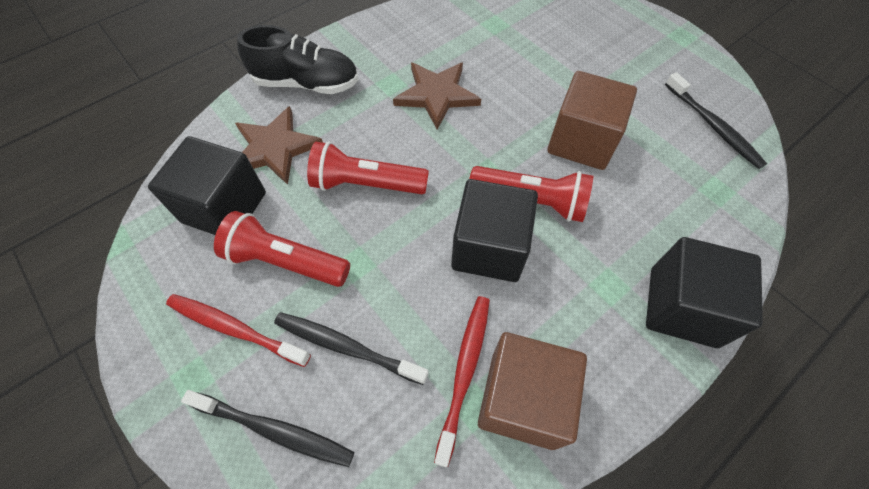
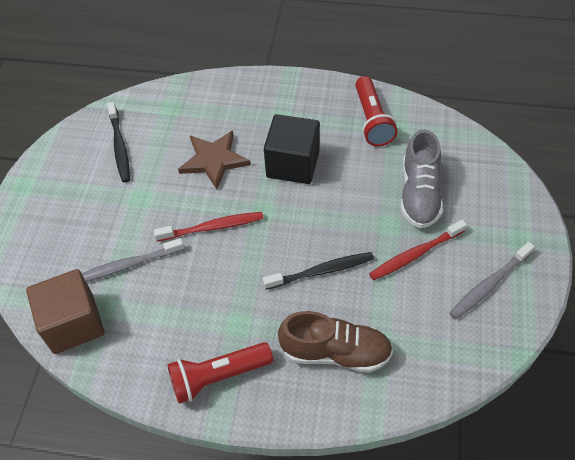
black cube: [148,136,266,235] [451,179,538,282] [646,237,763,348] = 3 -> [264,114,320,184] = 1
black shoe: [237,25,359,94] = 1 -> none = 0
black toothbrush: [181,390,354,467] [274,312,428,385] [665,72,767,169] = 3 -> [107,102,130,183] [263,252,374,290] = 2
brown cube: [478,332,587,450] [547,71,637,170] = 2 -> [26,269,105,354] = 1
brown shoe: none = 0 -> [278,311,393,373] = 1
brown star: [235,106,323,185] [393,63,481,129] = 2 -> [178,131,251,189] = 1
grey shoe: none = 0 -> [401,129,443,228] = 1
grey toothbrush: none = 0 -> [82,238,184,282] [450,242,535,319] = 2
red flashlight: [214,211,350,287] [307,142,429,194] [470,166,593,222] = 3 -> [167,342,273,404] [355,76,398,146] = 2

